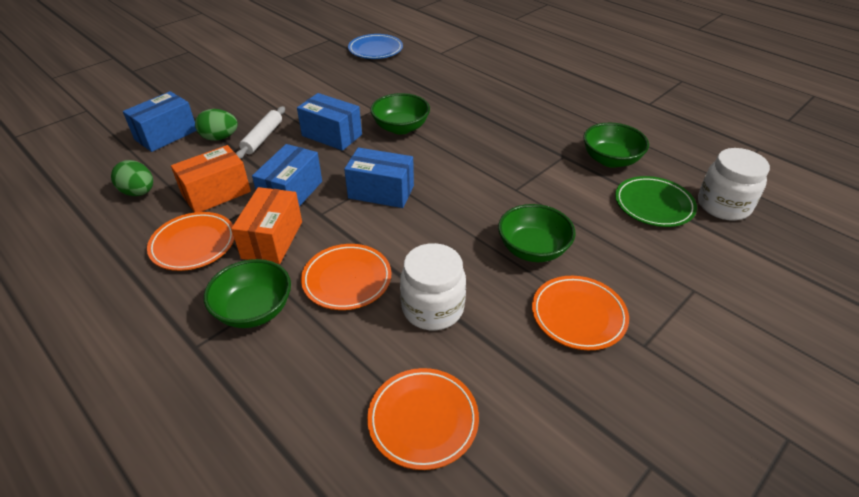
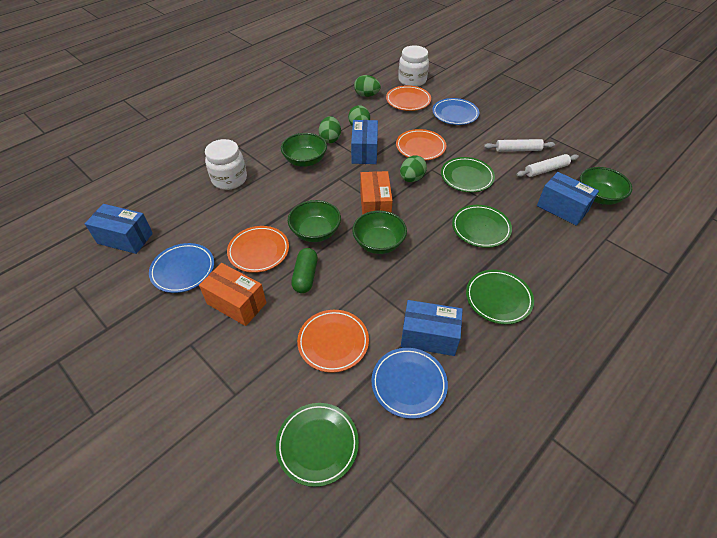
blue plate: [348,34,403,59] = 1 -> [149,243,214,293] [371,348,448,419] [432,98,479,125] = 3
green capsule: none = 0 -> [291,248,318,293] = 1
green egg: [111,160,153,196] [195,109,238,141] = 2 -> [319,116,341,143] [348,105,370,127] [354,75,381,97] [400,155,427,182] = 4
green plate: [615,176,697,227] = 1 -> [276,403,359,487] [441,157,495,192] [452,205,512,248] [466,269,534,324] = 4
white rolling pin: [236,106,285,159] = 1 -> [484,139,555,152] [516,154,579,177] = 2

